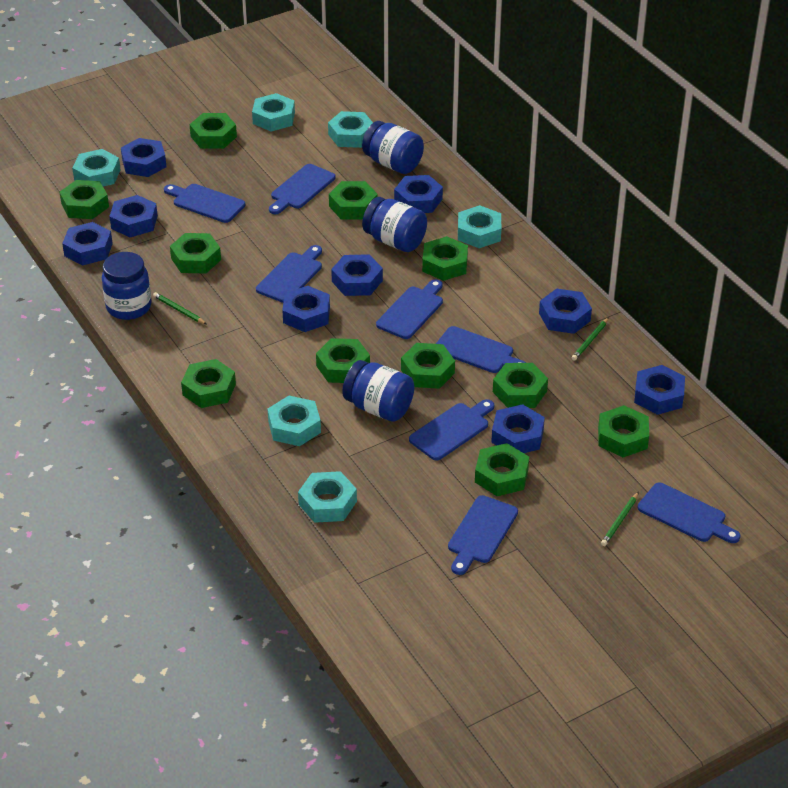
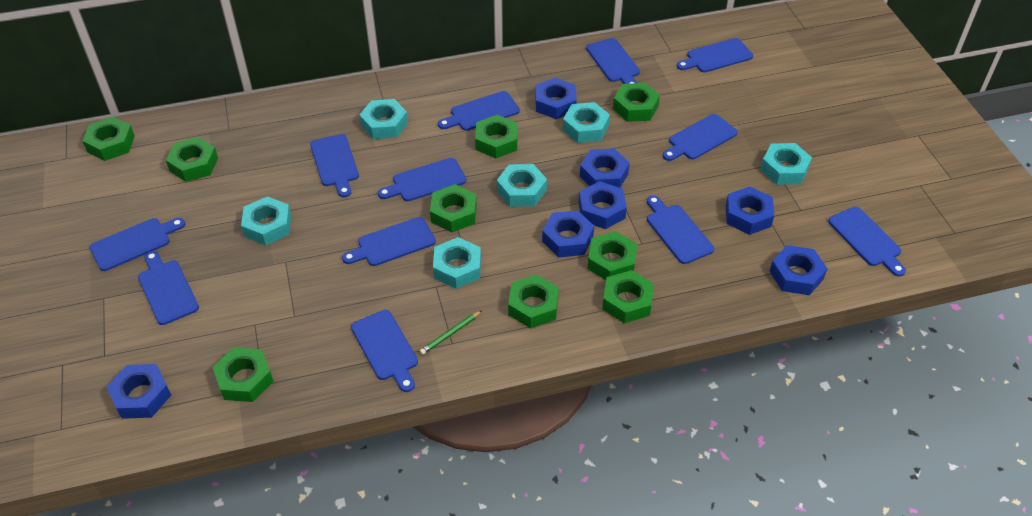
blue cutting board: [164,184,245,223] [256,245,322,303] [269,164,336,214] [376,279,443,339] [409,399,494,461] [436,326,526,373] [448,495,518,575] [638,482,740,543] = 8 -> [89,218,185,271] [138,251,199,325] [310,134,359,198] [342,217,436,266] [351,310,418,392] [378,158,466,201] [438,91,520,131] [586,38,640,84] [647,195,714,264] [662,114,738,161] [676,38,753,73] [828,207,906,277] = 12
blue jar: [102,252,152,320] [342,360,414,422] [362,121,424,174] [362,197,427,252] = 4 -> none = 0
blue nut: [62,222,113,266] [109,195,158,237] [121,138,166,177] [282,286,330,332] [331,254,383,296] [394,175,443,213] [491,404,545,453] [539,288,592,334] [634,365,685,415] = 9 -> [107,364,171,419] [535,78,577,119] [542,210,594,257] [579,181,627,229] [580,148,630,188] [726,187,774,235] [769,245,828,295] = 7
green nut: [60,180,109,219] [170,233,221,274] [181,359,236,408] [190,113,237,149] [316,338,370,383] [329,181,378,219] [401,343,455,389] [422,236,468,281] [475,443,529,496] [493,363,548,408] [598,405,649,457] = 11 -> [82,117,135,161] [166,137,218,182] [213,347,274,402] [430,184,477,232] [475,115,518,158] [508,274,559,329] [587,231,637,280] [602,270,654,323] [613,83,660,122] = 9
green pencil: [153,292,207,324] [571,318,609,361] [601,492,639,546] = 3 -> [420,311,481,355] = 1

